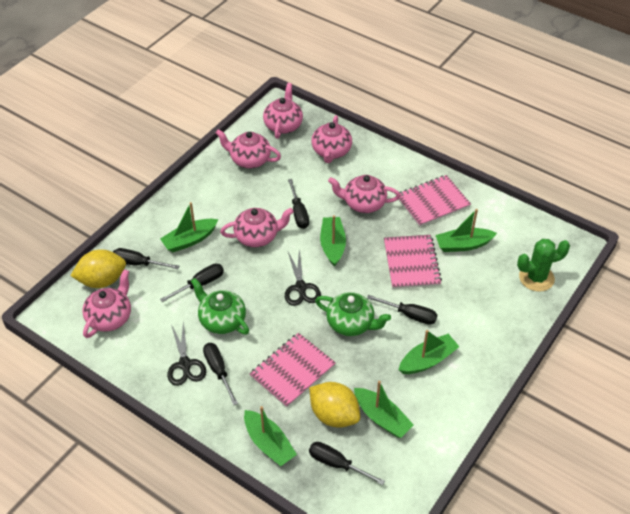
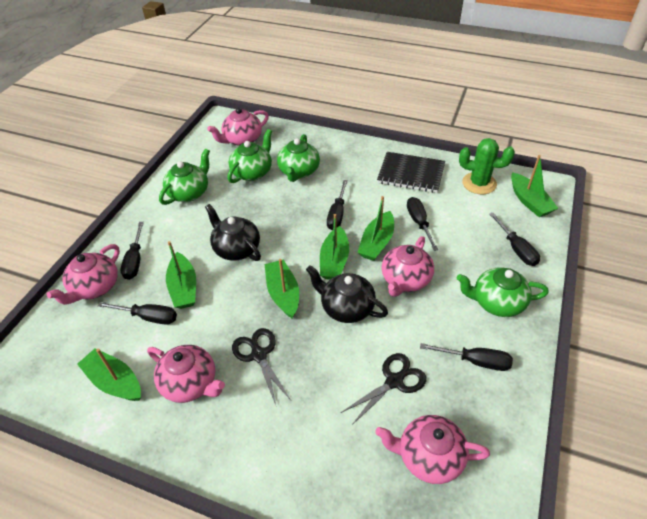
black notebook: none = 0 -> [377,152,445,193] = 1
black teapot: none = 0 -> [205,204,261,261] [306,265,388,323] = 2
green teapot: [191,278,249,334] [315,292,391,336] = 2 -> [159,149,210,205] [228,129,272,183] [277,134,320,182] [457,267,549,317] = 4
pink notebook: [250,333,336,408] [384,235,442,289] [398,175,471,227] = 3 -> none = 0
pink teapot: [82,269,131,338] [216,129,281,168] [220,208,294,247] [263,83,303,139] [311,115,352,163] [328,175,400,213] = 6 -> [47,244,120,305] [147,345,225,403] [207,108,269,146] [375,415,490,484] [382,236,434,297] = 5
yellow lemon: [70,249,126,288] [309,382,360,428] = 2 -> none = 0

